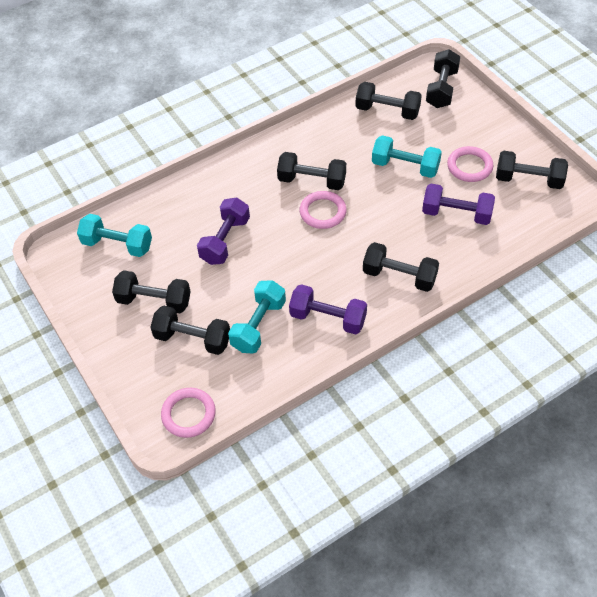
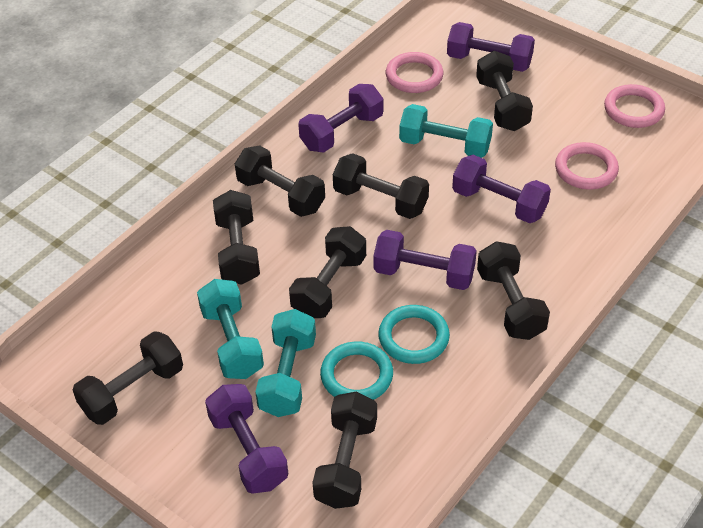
black dumbbell: [112,270,191,313] [150,306,230,355] [277,152,346,190] [355,82,422,120] [363,242,439,292] [426,49,460,108] [496,151,568,189] = 7 -> [73,331,183,425] [213,190,260,285] [235,145,325,217] [289,226,366,318] [312,392,377,509] [333,153,429,219] [476,51,533,131] [477,241,550,340] = 8
purple dumbbell: [197,198,250,265] [289,284,367,334] [422,184,495,225] = 3 -> [205,384,288,494] [298,84,383,153] [373,230,477,290] [447,22,535,72] [452,155,551,223] = 5
turquoise ring: none = 0 -> [320,342,393,400] [378,305,450,364] = 2

